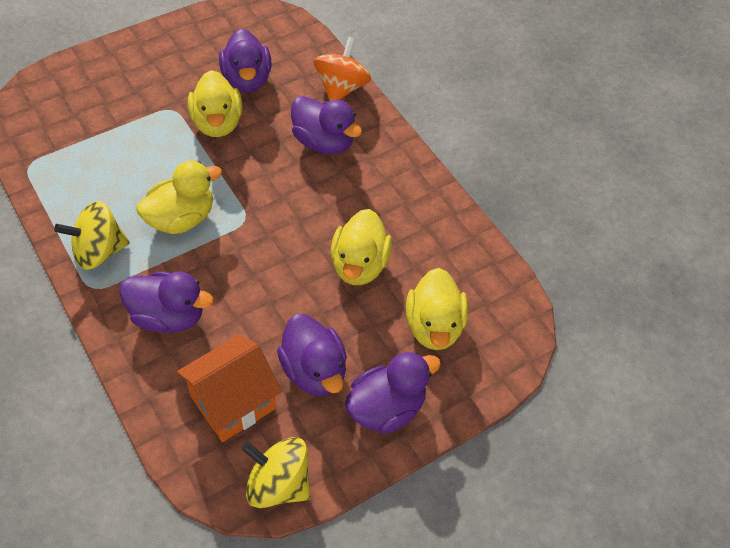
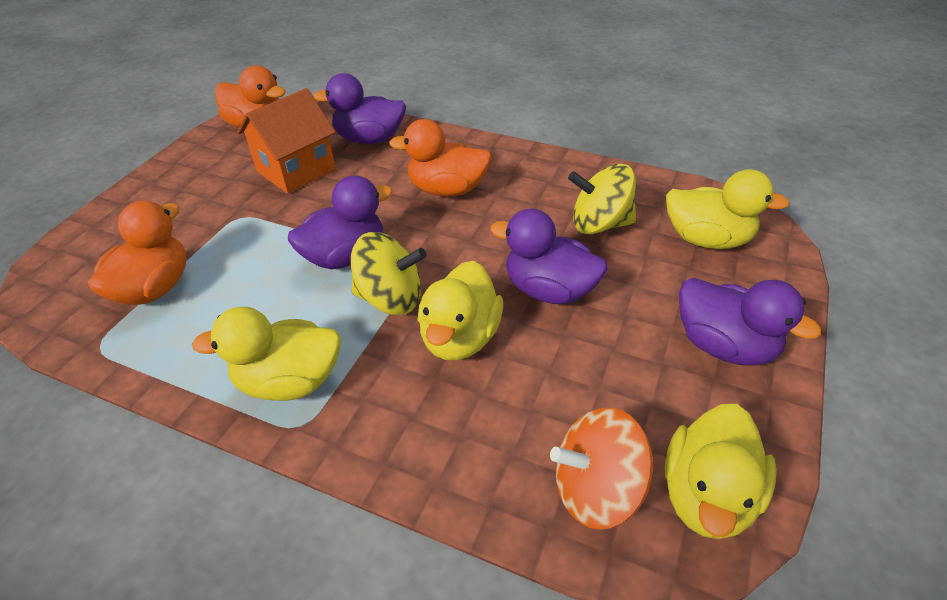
orange duck: none = 0 -> [88,201,187,305] [215,66,286,128] [389,119,492,196] = 3
purple duck: [119,271,213,333] [219,28,272,92] [277,314,347,396] [291,96,362,155] [345,351,441,434] = 5 -> [288,175,393,269] [313,73,406,144] [490,208,607,304] [679,278,821,366] = 4

